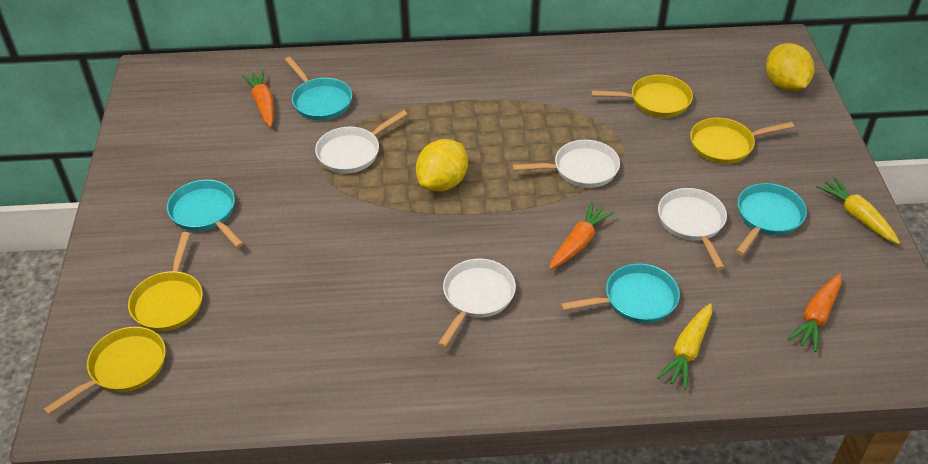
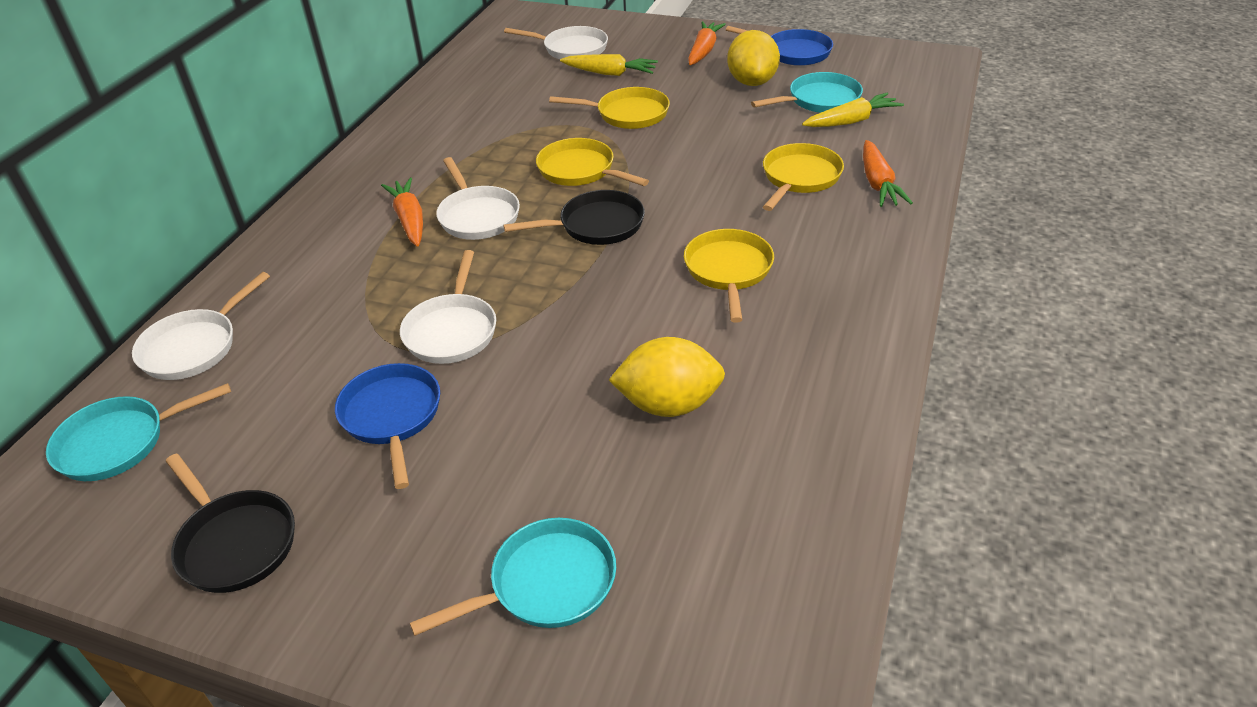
black pan: none = 0 -> [165,453,295,593] [503,190,645,245] = 2
blue pan: none = 0 -> [335,363,440,489] [726,26,833,66] = 2
turquoise pan: [167,179,244,248] [285,57,352,120] [560,263,680,323] [736,183,807,255] = 4 -> [46,383,231,481] [410,518,616,636] [751,72,863,113] = 3

